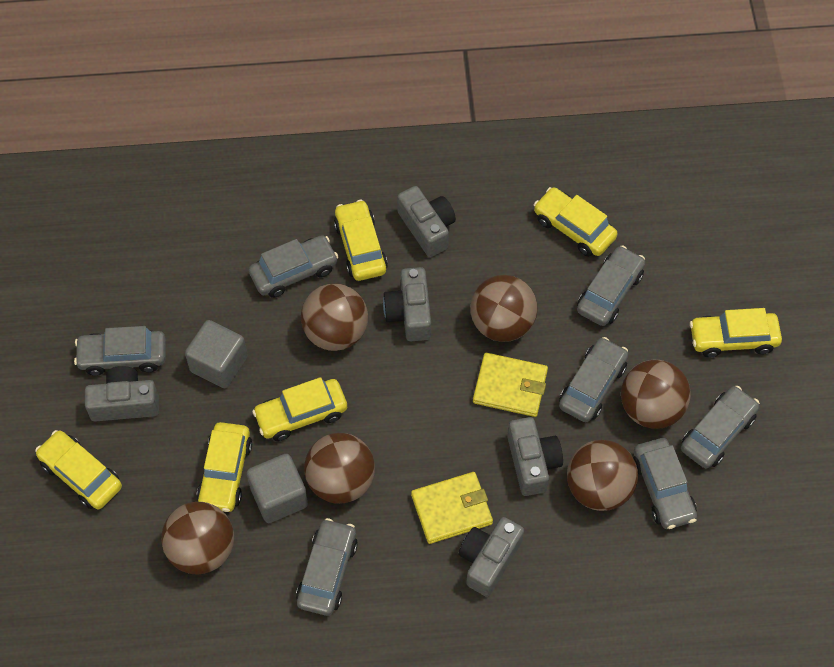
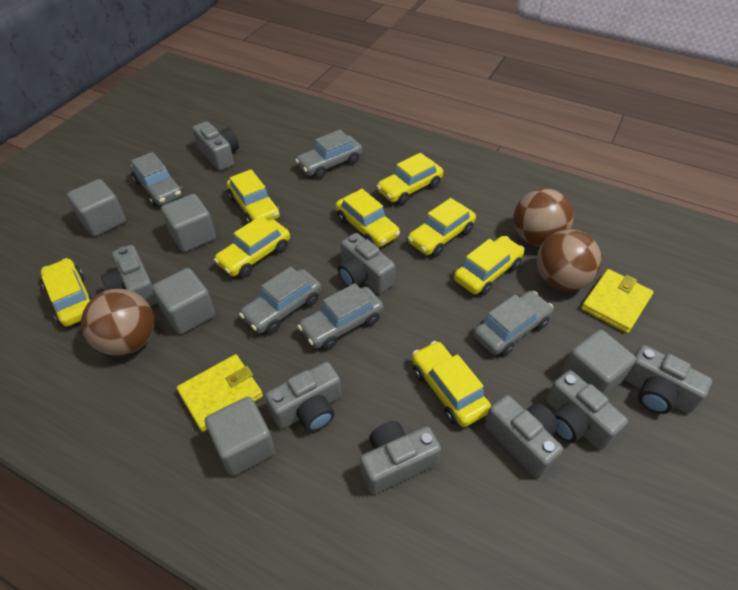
brown ball: [161,502,234,574] [301,283,368,351] [304,433,375,504] [470,275,537,342] [567,440,638,511] [621,360,691,429] = 6 -> [81,289,154,356] [514,188,574,246] [537,229,602,291] = 3
grey camera: [85,366,159,421] [383,267,431,341] [397,186,456,257] [459,517,524,597] [507,417,563,496] = 5 -> [101,245,158,306] [192,121,239,171] [265,362,341,432] [338,233,395,294] [360,421,441,495] [484,395,563,478] [546,370,628,450] [624,345,712,414] = 8
grey car: [74,326,166,376] [249,235,338,298] [296,518,358,616] [559,337,628,422] [577,245,645,326] [633,438,697,529] [681,386,760,469] = 7 -> [130,152,183,206] [239,266,321,334] [295,130,362,179] [297,283,383,350] [473,291,554,356] = 5
grey cube: [185,320,248,388] [247,454,308,523] = 2 -> [67,179,126,237] [152,268,215,334] [161,194,216,252] [205,397,275,476] [561,330,636,396] = 5
yellow car: [35,430,122,509] [197,422,252,512] [252,377,347,441] [334,200,388,281] [534,187,617,257] [690,308,782,358] = 6 -> [41,258,93,327] [214,216,290,277] [227,169,280,223] [335,189,400,247] [376,153,443,205] [408,198,476,257] [412,341,491,427] [454,236,524,296] = 8

